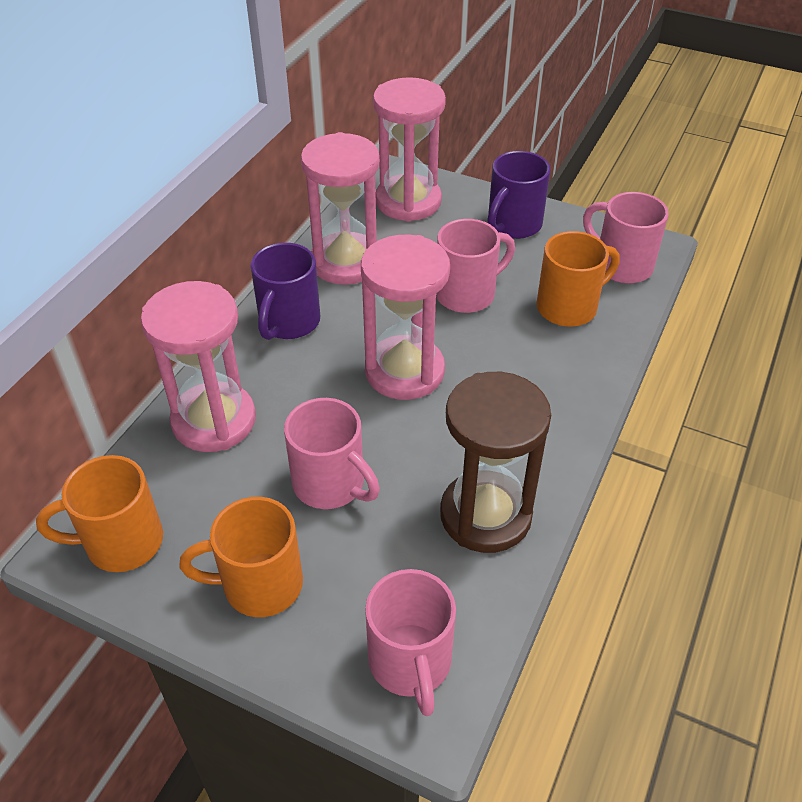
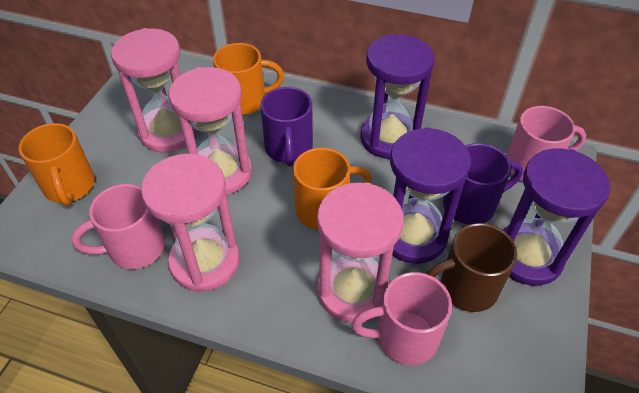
brown hourglass: [440,372,551,553] = 1 -> none = 0
brown mug: none = 0 -> [426,223,517,312] = 1
pink mug: [284,398,380,509] [365,569,456,716] [436,219,515,313] [583,192,669,284] = 4 -> [71,184,165,269] [351,272,452,365] [506,106,586,181] = 3
purple hourglass: none = 0 -> [360,34,434,159] [390,127,471,264] [502,149,610,286] = 3

